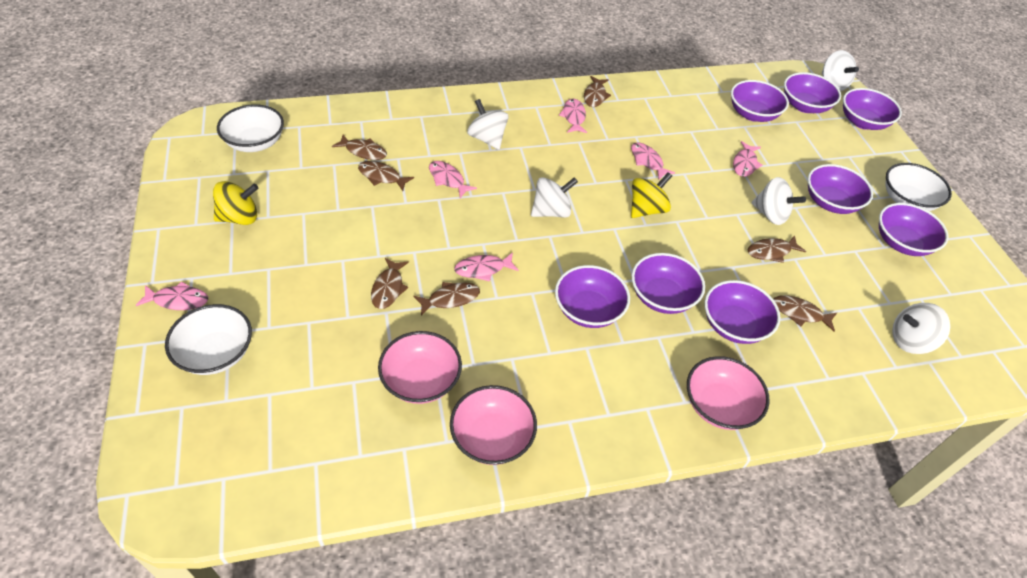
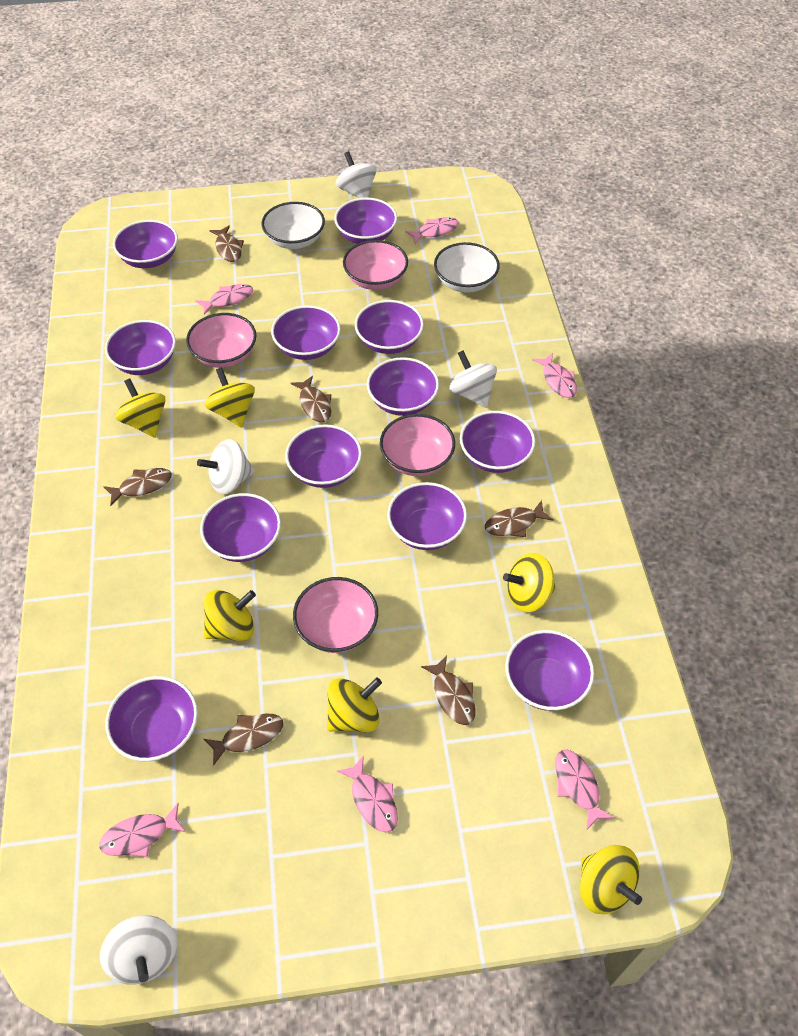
brown fish: [332,135,387,160] [358,161,414,191] [371,258,409,309] [414,282,480,316] [584,76,611,107] [748,235,806,263] [773,295,837,332] = 7 -> [103,468,172,506] [204,714,283,766] [209,225,244,262] [291,376,332,422] [421,656,476,725] [485,500,553,537] = 6
pink bowl: [378,331,462,404] [450,385,537,465] [687,356,770,430] = 3 -> [186,313,257,368] [293,577,378,653] [343,240,408,290] [380,414,455,476] = 4
purple bowl: [555,265,630,328] [632,253,705,314] [704,280,780,344] [731,80,789,122] [784,72,841,113] [808,164,873,214] [843,88,902,130] [879,203,949,256] = 8 -> [105,320,176,375] [105,676,198,762] [113,220,178,268] [200,493,281,562] [271,305,341,360] [285,424,362,488] [334,198,397,244] [355,300,424,354] [367,357,439,416] [387,482,467,550] [460,411,535,473] [505,630,594,711] = 12
white bowl: [165,304,252,375] [217,104,284,152] [885,163,952,211] = 3 -> [262,202,325,249] [434,242,500,293] = 2
white spinning top: [467,99,509,150] [531,177,578,218] [752,177,806,225] [822,50,859,91] [892,303,950,354] = 5 -> [100,915,177,985] [197,439,255,494] [336,151,376,198] [449,350,497,408] = 4
yellow spinning top: [213,181,258,225] [631,172,672,218] = 2 -> [116,378,166,438] [204,590,256,641] [205,367,255,427] [327,677,382,732] [503,553,556,613] [580,845,642,914] = 6

